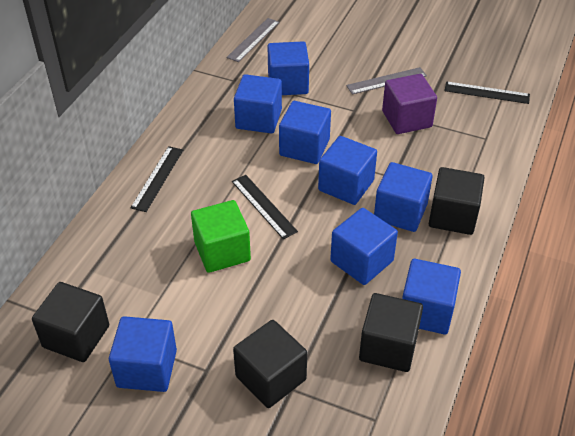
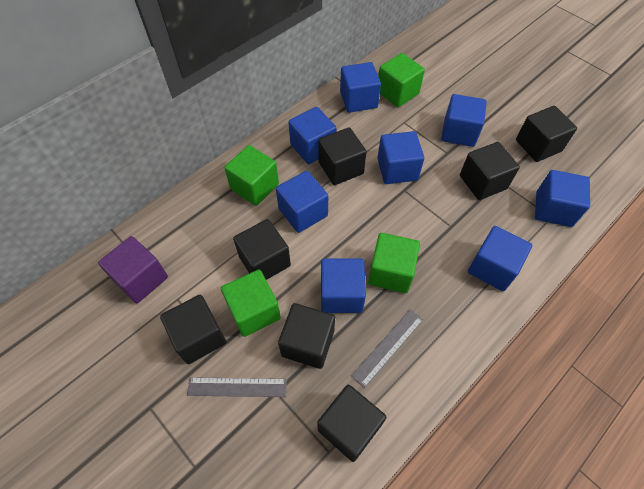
black cube: [32,282,109,362] [233,320,307,408] [359,293,423,372] [429,167,484,235] = 4 -> [160,295,226,364] [233,219,291,280] [278,303,335,369] [317,385,387,462] [318,127,367,185] [460,142,520,200] [516,106,577,162] = 7
black ruler: [131,146,183,212] [232,175,298,239] [444,81,530,104] = 3 -> none = 0
green cube: [191,200,251,273] = 1 -> [221,270,281,337] [224,145,279,206] [368,233,420,293] [378,53,425,107] = 4

